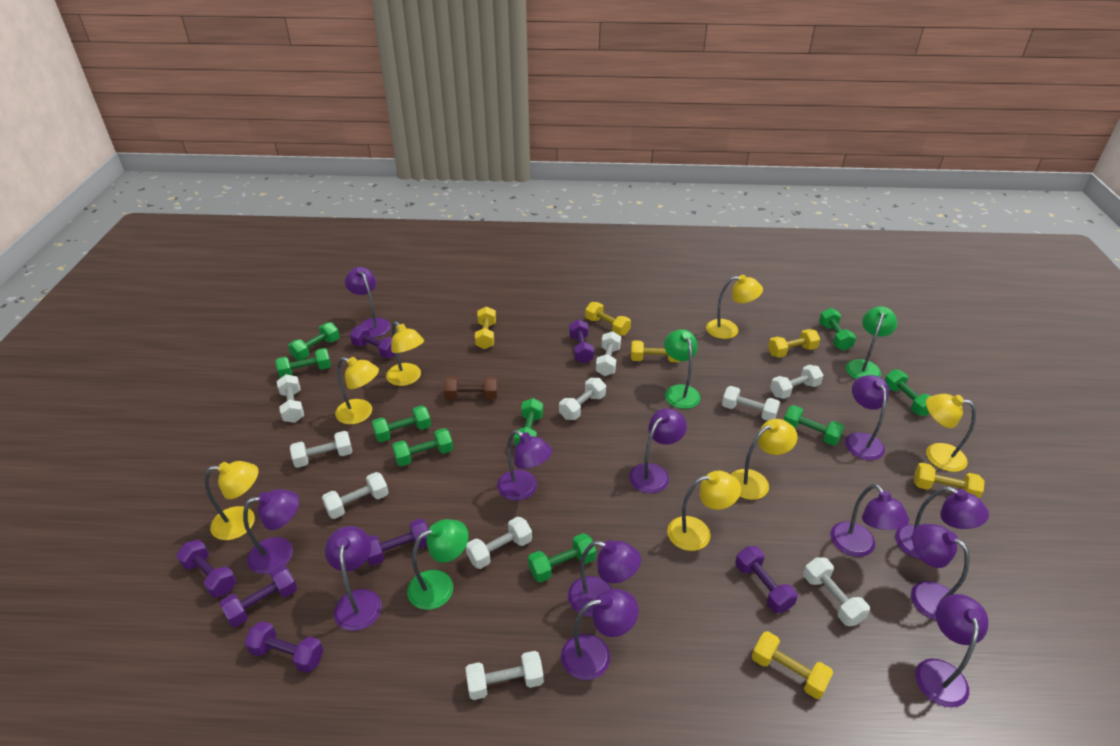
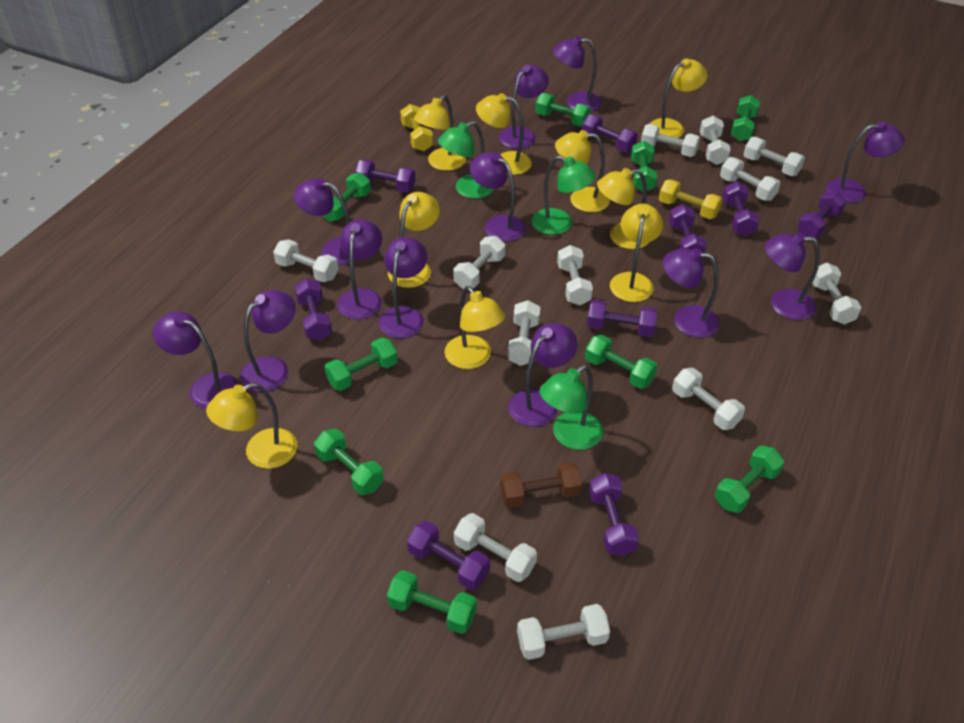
purple dumbbell: [176,540,237,598] [219,566,297,627] [244,621,324,673] [350,326,396,358] [367,518,429,566] [569,320,594,363] [735,546,798,613] = 7 -> [295,279,332,341] [355,159,416,192] [407,521,490,590] [582,114,638,152] [587,300,657,337] [589,473,639,556] [669,204,707,253] [722,181,759,236] [797,191,846,238] = 9
white dumbbell: [277,374,304,423] [290,431,353,468] [322,472,389,519] [465,651,544,700] [466,517,532,569] [559,378,606,420] [596,331,621,376] [722,386,780,421] [770,365,823,399] [803,557,870,626] = 10 -> [273,239,338,282] [453,236,505,289] [454,513,537,582] [508,300,541,366] [517,604,610,660] [557,245,593,305] [641,124,700,157] [672,368,745,430] [700,116,731,165] [720,157,781,201] [743,137,805,176] [812,263,861,325] = 12
yellow dumbbell: [475,306,496,349] [585,302,631,336] [631,341,680,362] [751,631,834,699] [768,329,820,358] [914,463,985,499] = 6 -> [400,104,433,151] [659,179,722,219] = 2
yellow lamp: [205,461,258,540] [335,357,379,424] [386,321,424,386] [667,471,741,551] [706,275,763,339] [731,419,798,500] [926,394,976,472] = 7 -> [206,383,297,469] [388,192,440,288] [414,95,466,171] [444,286,505,369] [476,93,532,175] [555,130,610,212] [597,168,648,249] [610,204,663,302] [649,58,708,138] = 9

